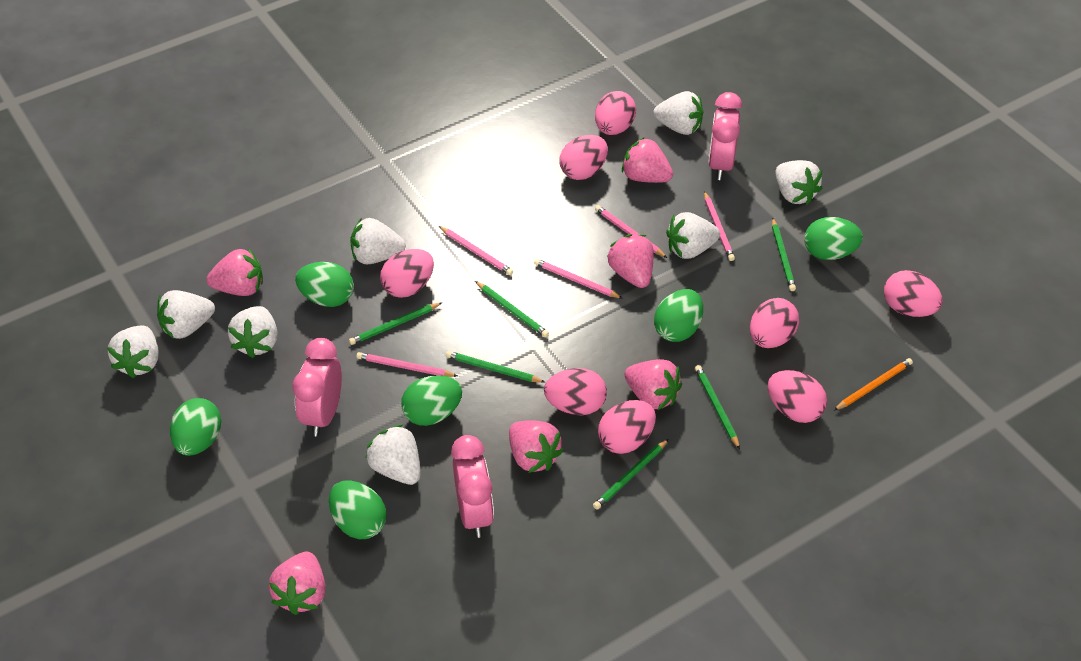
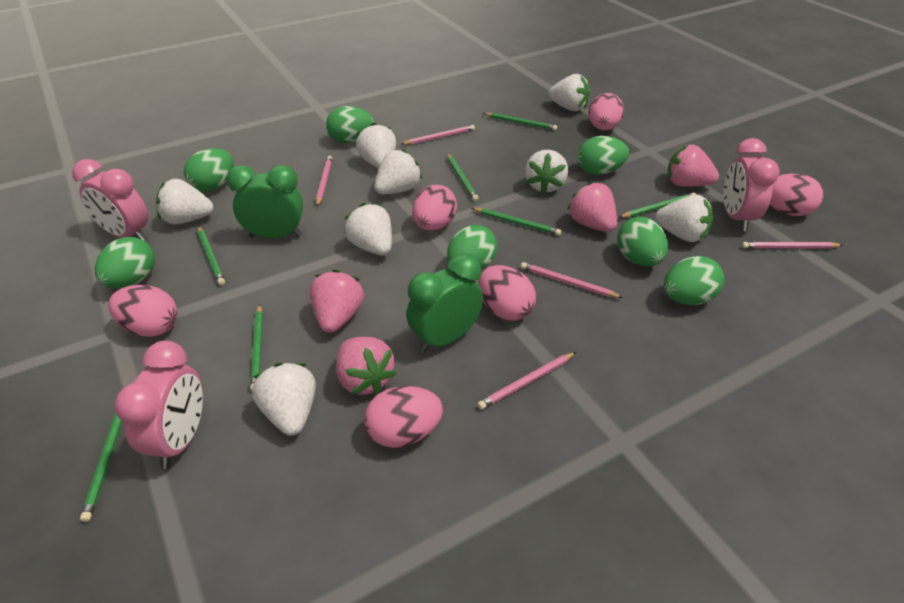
green clock: none = 0 -> [227,165,303,239] [406,253,483,353] = 2
green egg: [170,398,221,456] [295,262,354,307] [329,480,387,539] [401,375,462,426] [654,289,703,342] [804,217,863,260] = 6 -> [95,237,155,288] [184,148,234,192] [326,106,374,143] [447,225,497,270] [577,136,629,175] [617,217,668,266] [664,256,724,305] = 7
green pencil: [349,302,442,345] [446,351,545,383] [475,281,549,337] [593,439,668,510] [695,365,740,449] [772,218,796,291] = 6 -> [80,413,123,522] [198,226,225,285] [250,304,263,391] [447,153,478,201] [472,208,561,236] [483,113,557,130] [619,192,696,218] = 7
orange pencil: [834,358,913,410] = 1 -> none = 0
pink egg: [380,249,434,298] [544,368,607,415] [559,135,608,180] [595,91,636,135] [598,400,656,454] [750,298,799,348] [768,370,827,423] [884,270,943,317] = 8 -> [108,285,177,337] [364,386,443,448] [413,185,457,231] [479,265,536,321] [589,93,624,130] [770,173,823,216] = 6
pink strawberry: [206,248,263,296] [268,552,325,615] [509,420,564,473] [607,234,654,288] [622,137,673,183] [625,359,682,410] = 6 -> [310,269,364,333] [336,337,397,395] [567,181,617,232] [667,145,719,187] = 4

